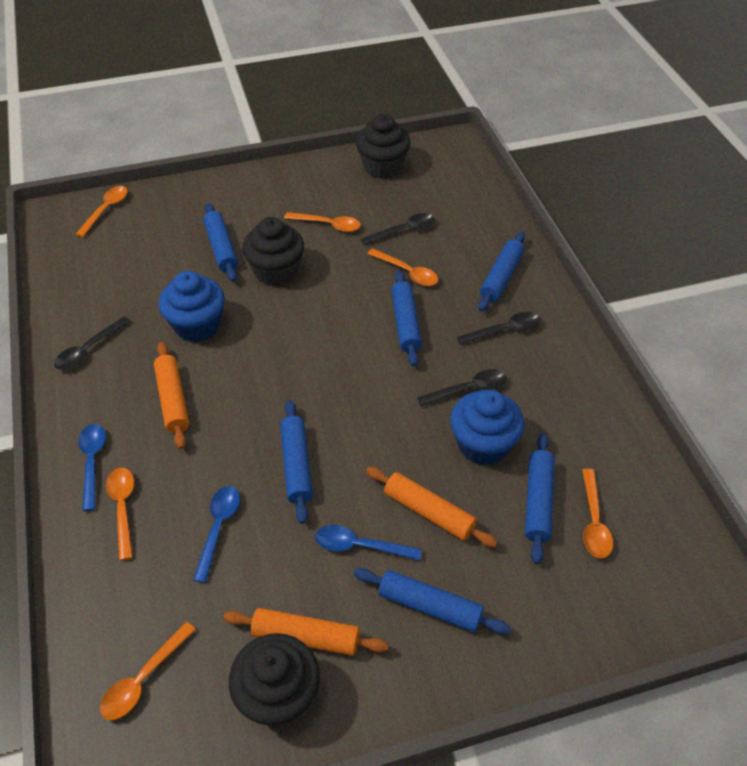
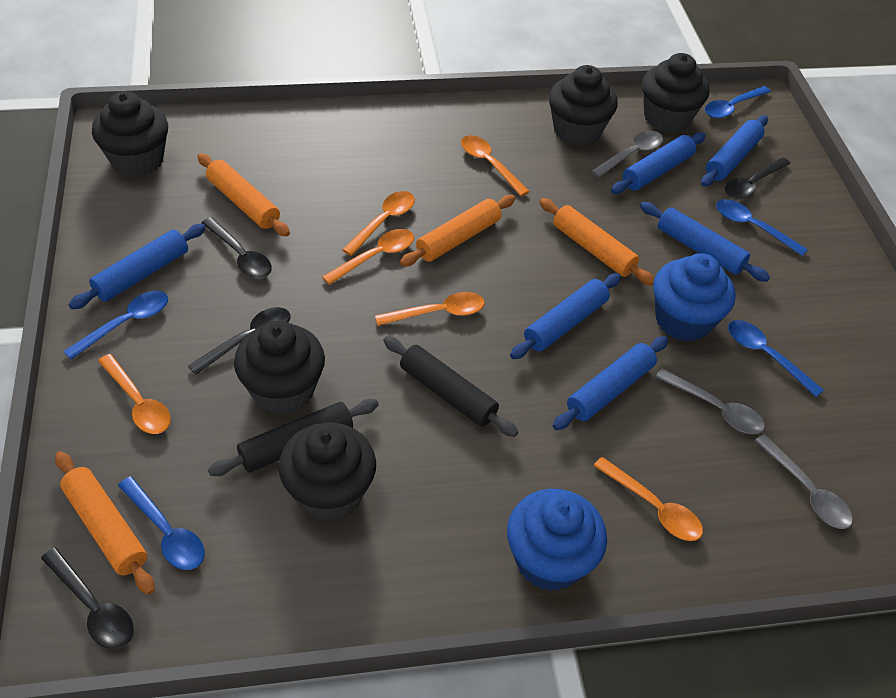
black cupcake: [229,633,320,726] [242,217,304,286] [356,114,411,178] = 3 -> [92,91,168,177] [234,320,325,414] [278,423,376,521] [549,65,617,146] [642,53,709,132] = 5
black rolling pin: none = 0 -> [208,399,379,476] [383,336,518,437] = 2
blue spoon: [78,424,106,511] [193,486,240,583] [316,525,422,561] = 3 -> [63,291,168,360] [118,476,205,570] [705,86,771,118] [716,199,808,256] [728,320,824,397] = 5
grey spoon: none = 0 -> [591,131,663,178] [655,368,765,434] [755,434,853,529] = 3
orange rolling pin: [154,342,189,449] [223,608,389,656] [366,467,498,548] = 3 -> [55,451,155,595] [198,153,290,237] [400,195,515,266] [539,198,654,286] = 4

